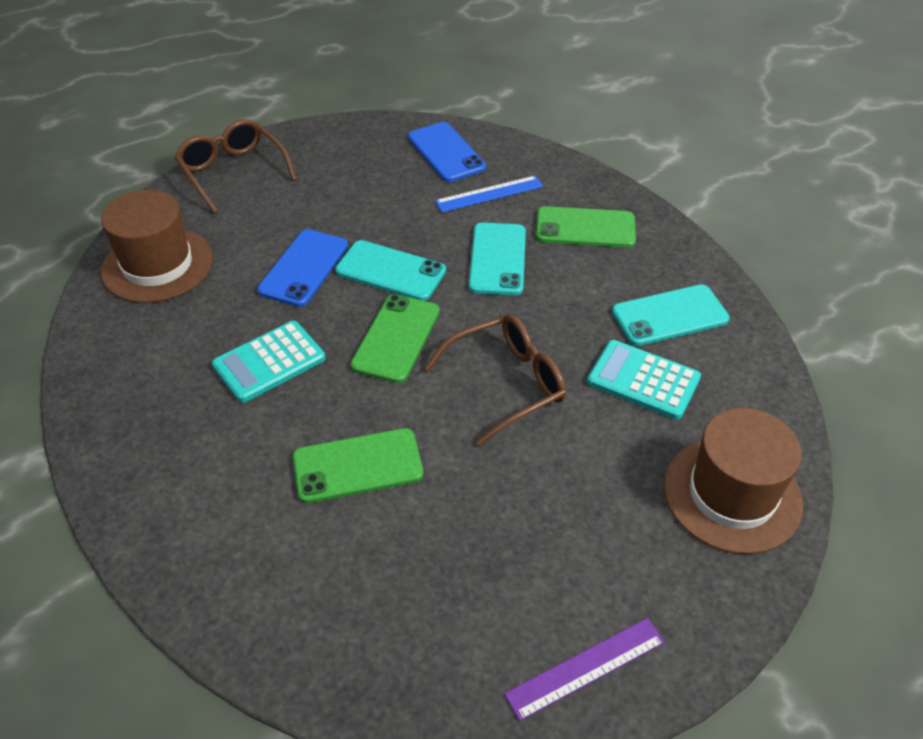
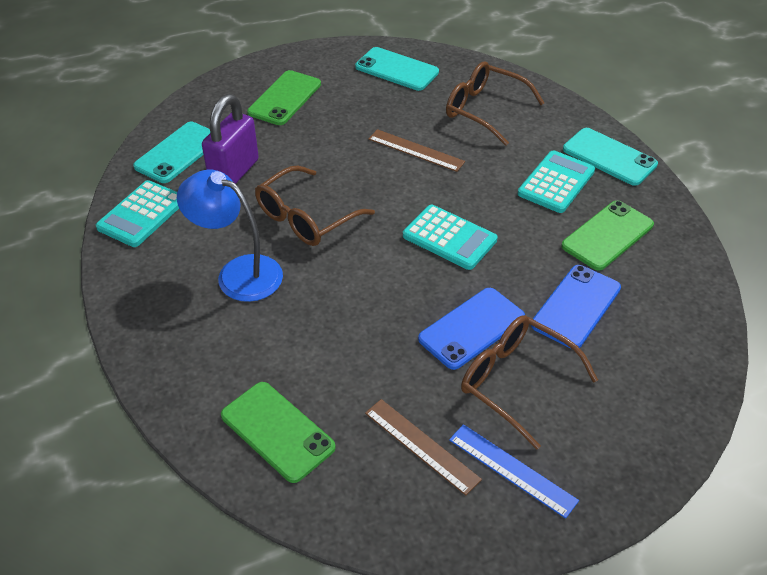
blue lamp: none = 0 -> [177,170,283,302] = 1
brown glasses: [175,119,297,213] [425,314,566,446] = 2 -> [255,166,375,246] [446,61,544,146] [461,315,598,449] = 3
brown hat: [101,190,213,303] [664,408,803,554] = 2 -> none = 0
brown ruler: none = 0 -> [365,399,482,496] [368,129,465,172] = 2
purple padlock: none = 0 -> [202,94,259,184] = 1
purple ruler: [504,618,665,721] = 1 -> none = 0
turquoise calculator: [212,321,325,403] [587,340,701,420] = 2 -> [96,180,179,247] [403,205,498,270] [518,150,595,213] = 3

